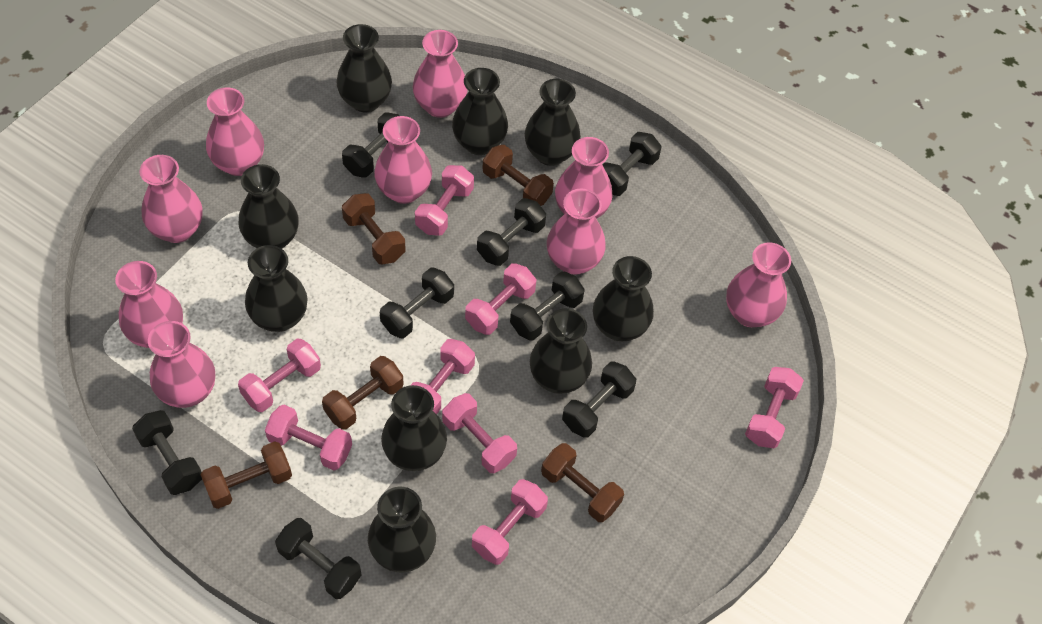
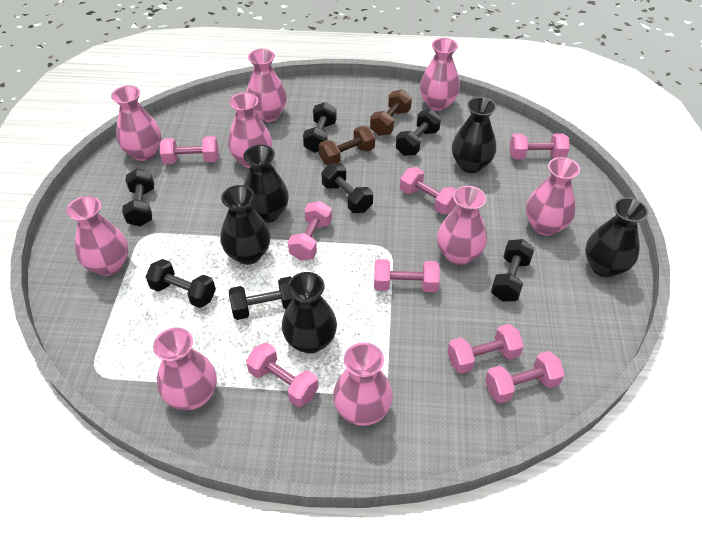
black dumbbell: [132,410,202,495] [275,518,361,599] [342,113,399,178] [380,268,454,338] [477,198,546,266] [510,271,585,340] [562,361,636,438] [603,132,661,196] = 8 -> [122,168,154,226] [146,259,216,308] [229,277,293,320] [303,102,337,153] [321,163,373,213] [396,109,441,156] [491,239,535,301] = 7
black vase: [239,164,299,249] [245,245,308,332] [336,24,392,113] [368,487,436,572] [381,385,447,471] [452,68,508,155] [525,79,581,166] [530,308,592,394] [593,256,654,341] = 9 -> [220,185,270,265] [243,145,289,223] [282,272,337,353] [452,97,496,173] [585,197,648,277] = 5
brown dumbbell: [201,441,292,509] [322,356,404,430] [342,193,406,265] [482,145,554,206] [541,443,624,522] = 5 -> [319,126,375,165] [370,89,412,136] = 2

